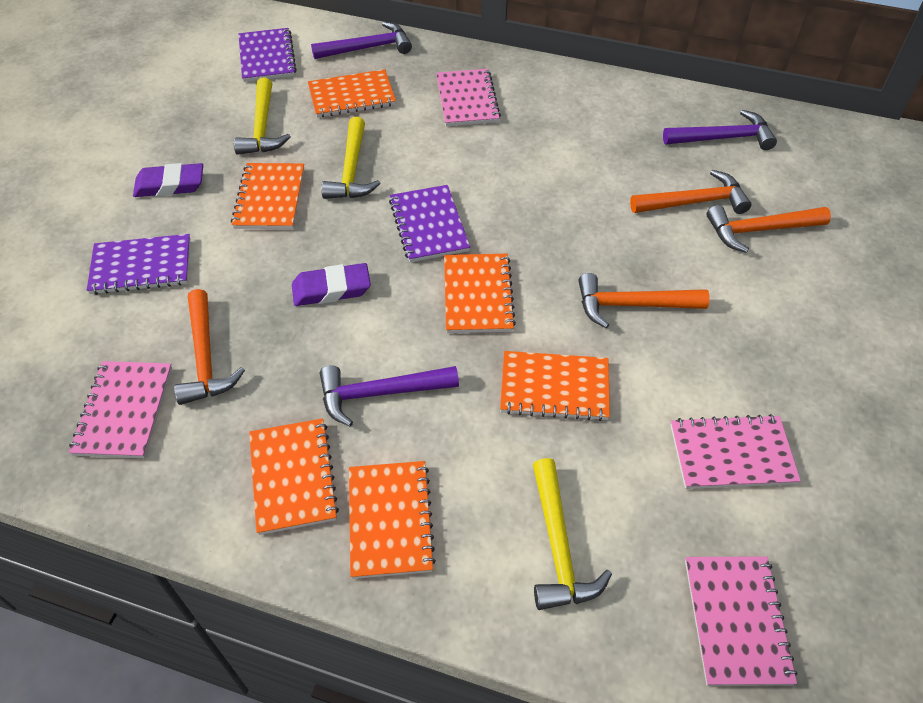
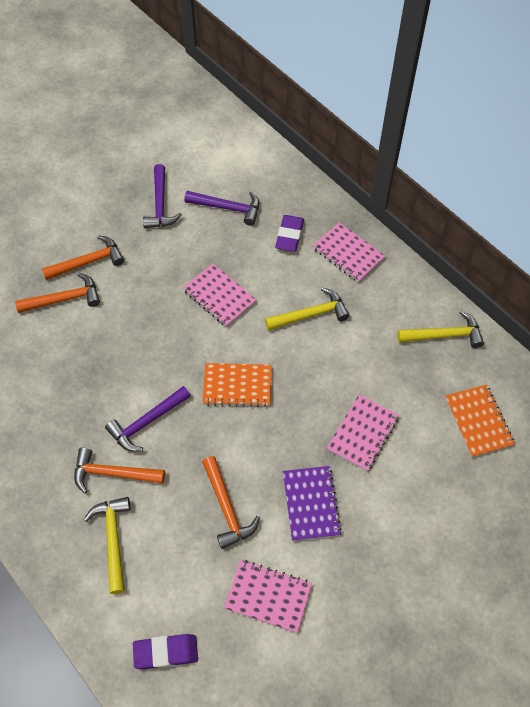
orange notebook: [231,163,304,229] [249,418,339,535] [308,69,396,118] [349,461,436,579] [444,254,516,333] [500,351,610,421] = 6 -> [203,363,272,407] [445,384,515,458] = 2
purple notebook: [87,234,190,295] [239,28,297,82] [389,185,470,262] = 3 -> [283,466,342,541] = 1

